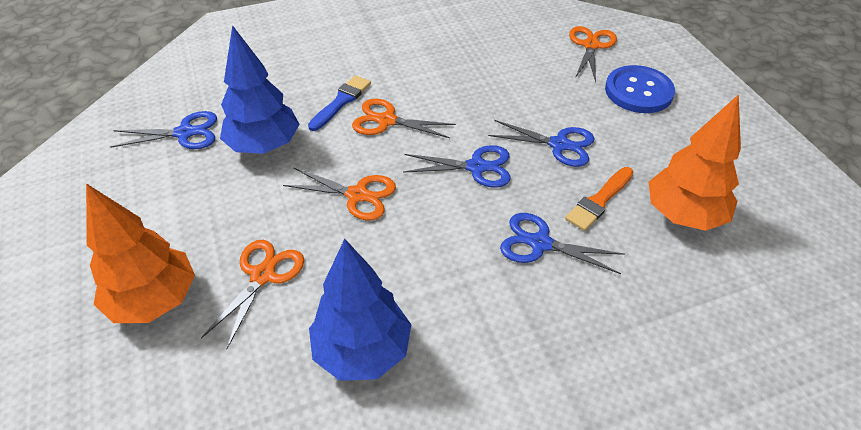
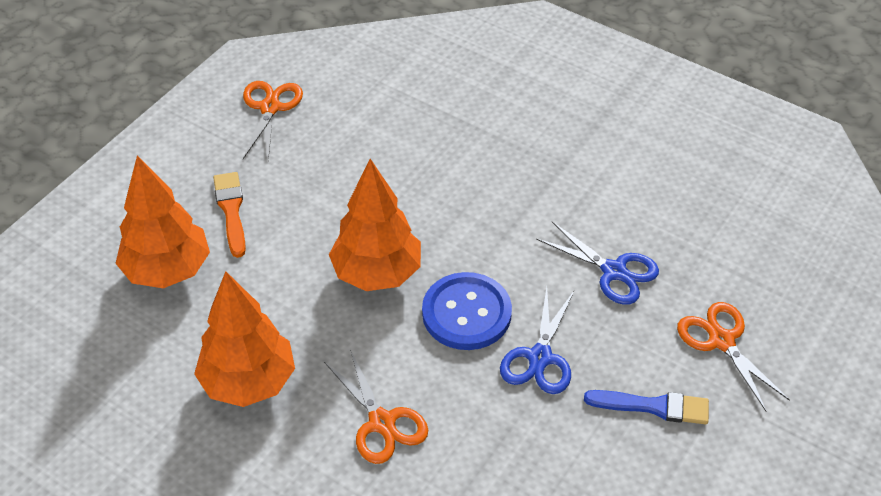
blue scissors: [110,111,217,149] [403,145,511,188] [488,120,595,167] [500,213,624,274] = 4 -> [500,287,574,394] [536,222,659,305] = 2
blue tree: [220,25,300,154] [309,239,411,381] = 2 -> none = 0
orange scissors: [201,240,304,349] [283,167,396,220] [352,99,456,138] [569,26,617,82] = 4 -> [243,81,303,161] [324,349,428,464] [677,302,790,411] = 3
orange tree: [86,184,195,323] [649,94,741,231] = 2 -> [115,156,210,288] [194,271,295,407] [329,159,421,291] = 3

